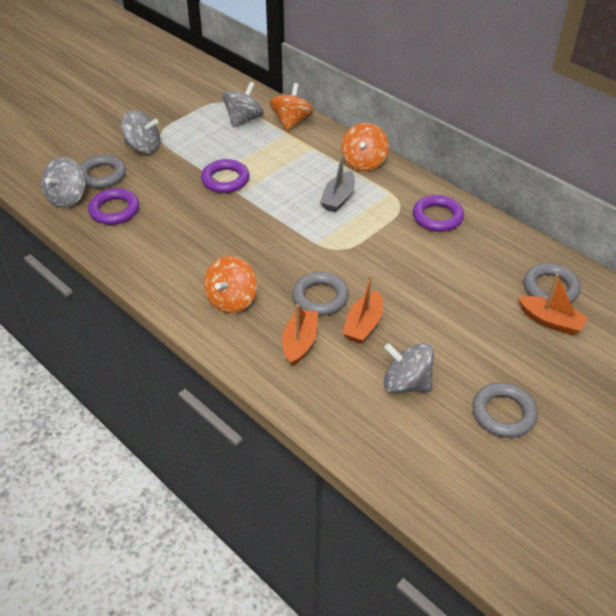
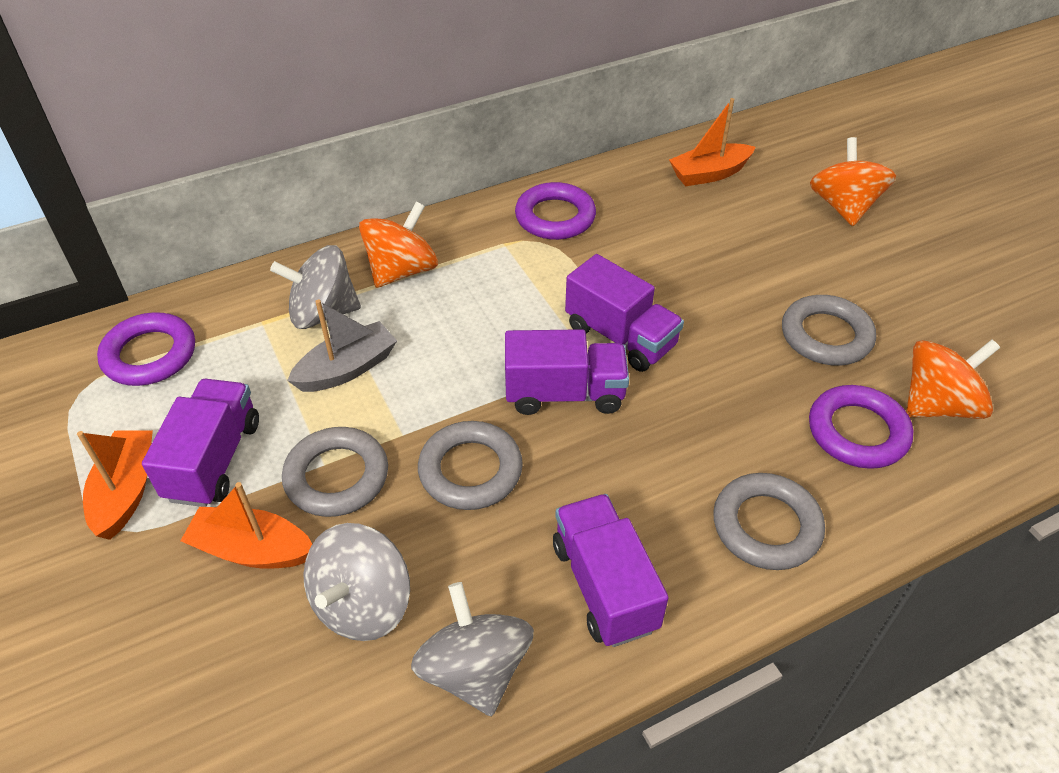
grey spinning top: [41,157,86,208] [121,110,160,154] [222,82,264,127] [384,343,434,393] = 4 -> [270,245,361,329] [303,523,410,641] [411,582,534,716] = 3
purple truck: none = 0 -> [142,379,259,507] [505,329,629,415] [553,494,668,647] [565,254,684,372] = 4

